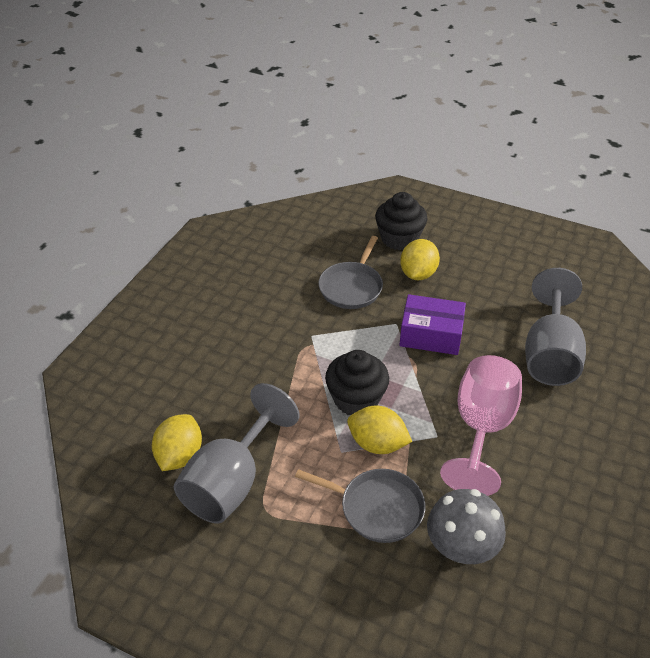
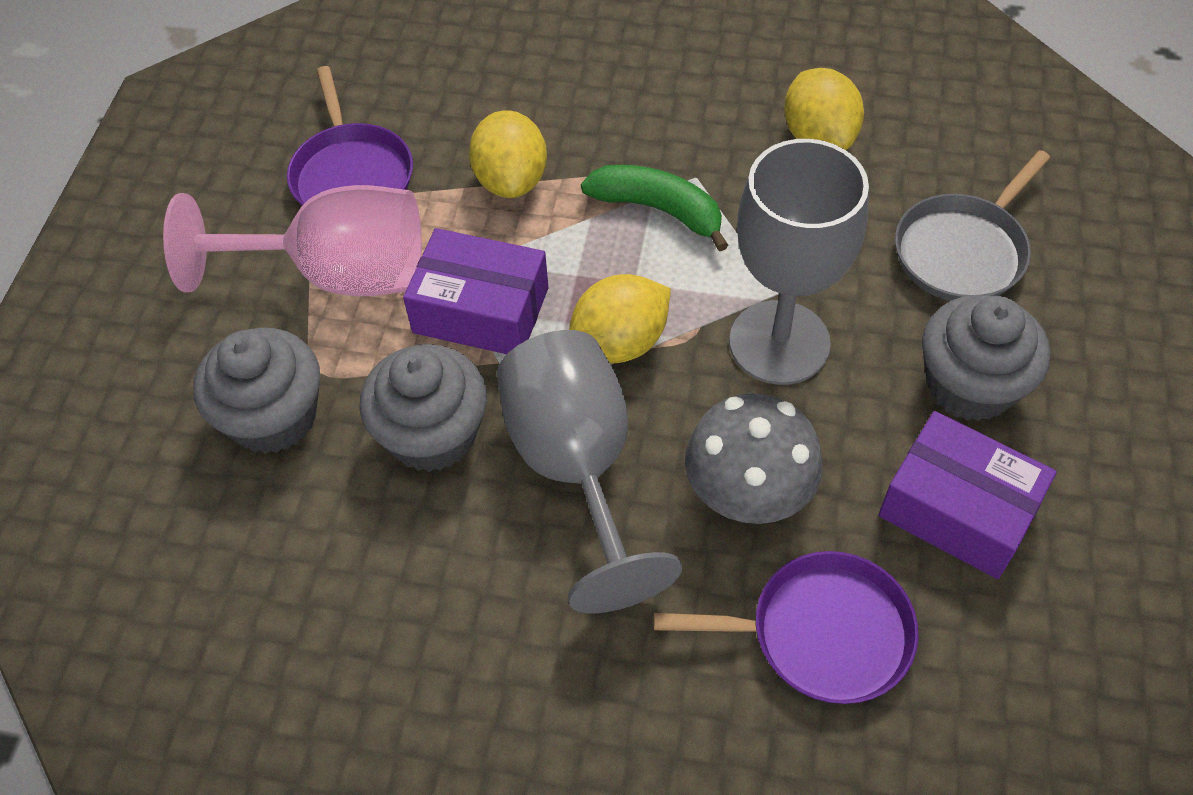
black cupcake: [325,350,389,415] [375,192,427,250] = 2 -> none = 0
green banana: none = 0 -> [581,165,728,251] = 1
grey cupcake: none = 0 -> [194,328,320,454] [360,344,487,472] [922,295,1050,421] = 3
grey pan: [295,469,425,543] [318,236,383,309] = 2 -> [895,150,1050,301] = 1
purple box: [400,294,466,355] = 1 -> [403,228,548,354] [879,411,1057,579] = 2
purple pan: none = 0 -> [287,66,413,205] [653,551,919,704] = 2

